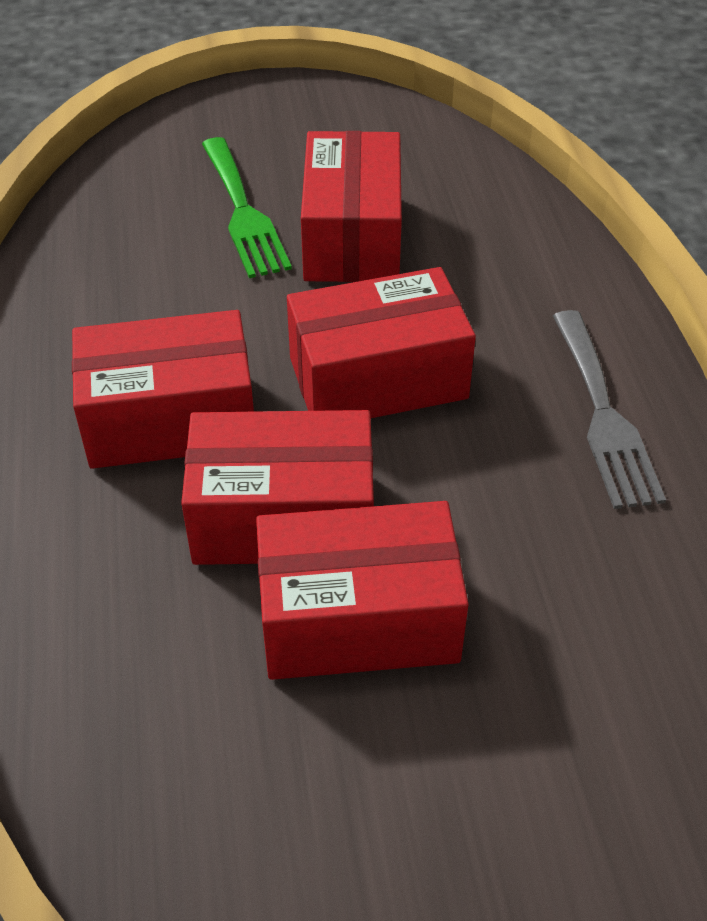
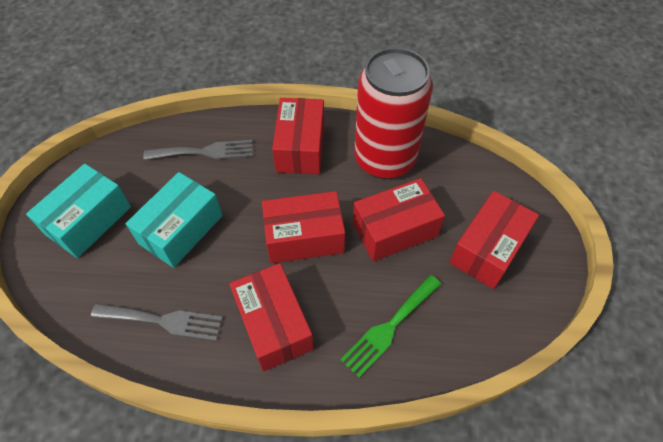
grey fork: [553,310,666,509] = 1 -> [91,303,223,341] [143,140,253,160] = 2
red can: none = 0 -> [354,48,433,179] = 1
turquoise box: none = 0 -> [26,164,131,258] [126,172,222,268] = 2

